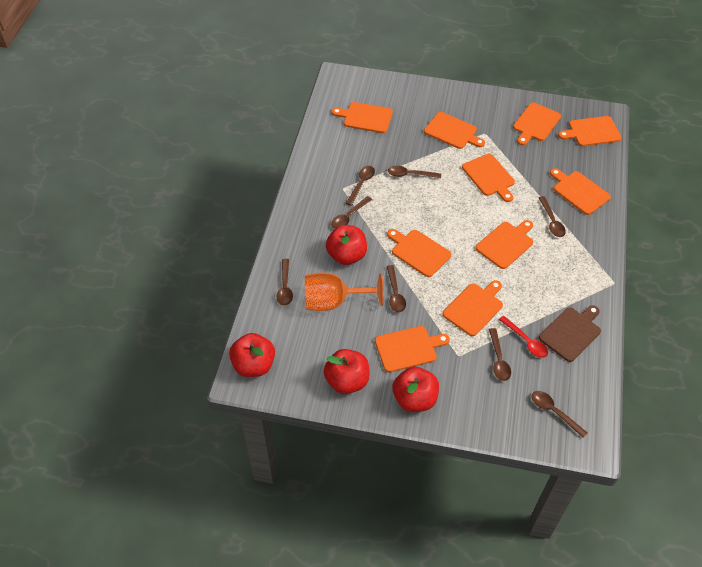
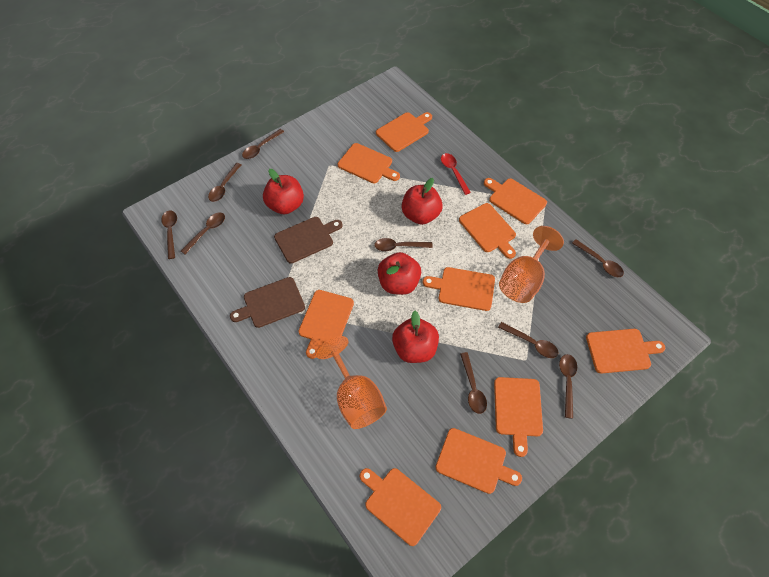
brown cutting board: [539,305,601,362] = 1 -> [230,277,305,328] [274,217,343,263] = 2
brown spoon: [277,259,293,306] [331,196,372,228] [346,166,375,206] [387,265,406,312] [388,166,441,178] [489,328,511,381] [532,391,588,438] [538,196,566,237] = 8 -> [161,211,177,259] [181,213,225,254] [208,163,241,202] [242,129,284,159] [374,238,433,251] [460,352,487,414] [498,322,559,358] [559,354,577,419] [572,239,624,277] = 9
orange goblet: [305,272,384,311] = 1 -> [315,336,387,429] [499,226,564,303] = 2

